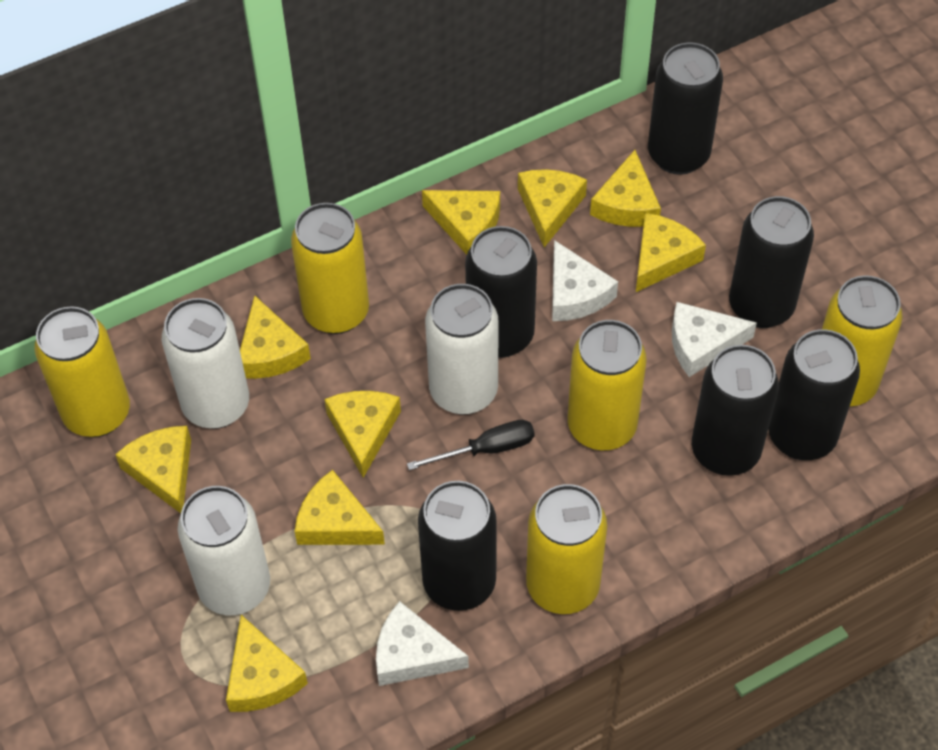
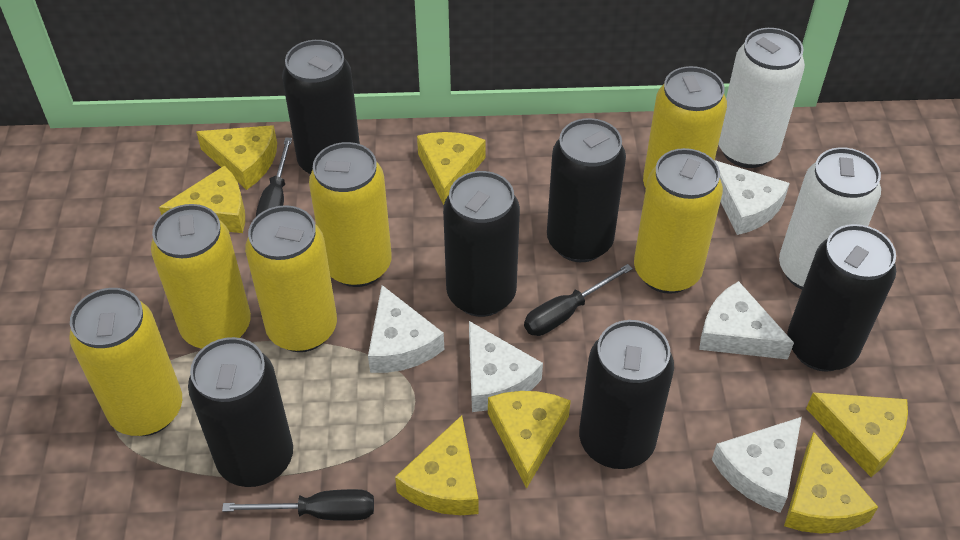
black screwdriver: [407,420,534,470] = 1 -> [222,489,374,521] [256,137,292,216] [524,264,633,336] = 3
white can: [162,298,249,429] [178,486,270,615] [425,284,498,415] = 3 -> [718,28,805,168] [779,147,881,290] = 2
white cheese: [376,601,469,686] [552,240,618,321] [672,302,757,377] = 3 -> [368,285,444,373] [469,321,543,412] [699,281,794,359] [712,417,802,513] [715,160,790,235] = 5
yellow can: [34,306,130,437] [291,203,369,334] [526,484,607,614] [568,320,647,451] [822,275,903,407] = 5 -> [69,288,182,436] [151,204,251,349] [245,205,337,352] [309,142,392,287] [634,148,723,294] [643,66,727,188] = 6
yellow cheese: [115,426,191,513] [226,615,308,712] [240,295,311,379] [294,470,385,545] [324,391,401,478] [422,190,500,255] [518,169,587,247] [590,150,661,227] [636,213,706,292] = 9 -> [159,165,245,233] [196,125,277,190] [395,415,478,515] [417,132,486,205] [488,391,571,489] [784,432,878,534] [806,392,908,477] = 7

